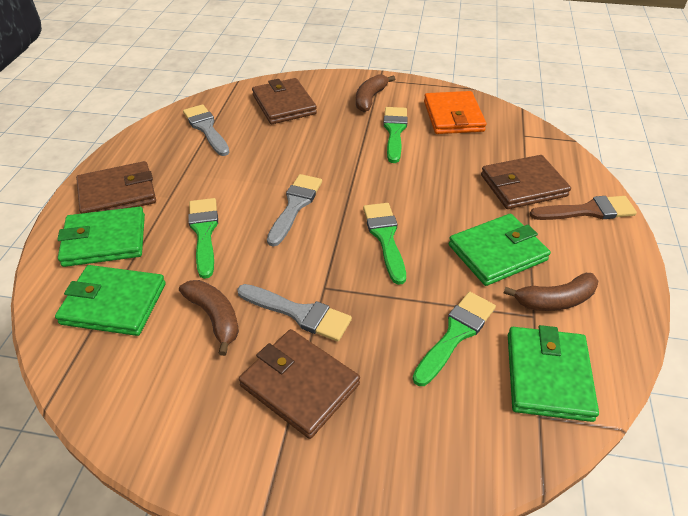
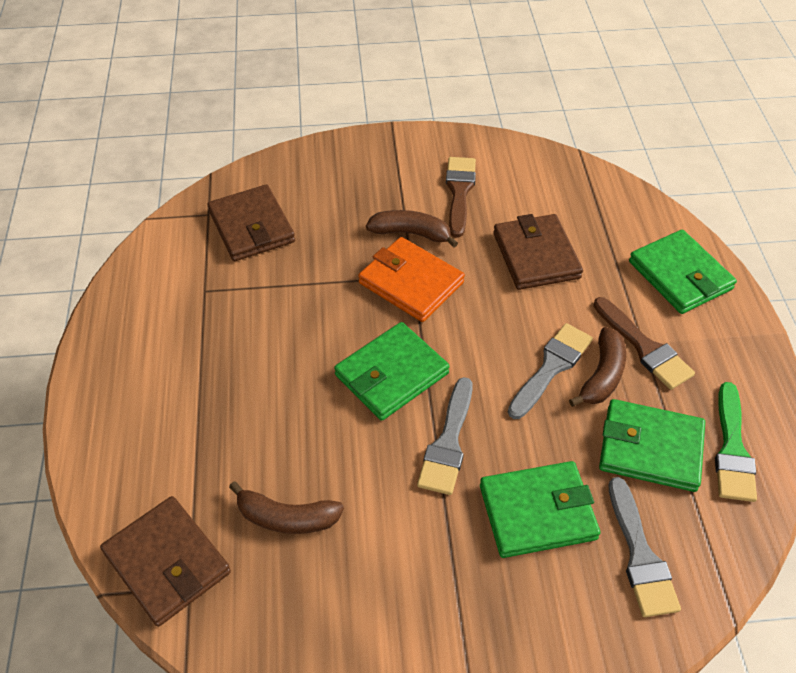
brown brush: [529,196,637,220] = 1 -> [446,157,476,238] [593,297,695,390] = 2
brown wallet: [76,161,156,214] [239,329,360,439] [252,78,317,124] [481,155,571,209] = 4 -> [100,496,231,627] [207,185,295,261] [493,214,583,290] = 3
green brush: [188,198,218,279] [363,203,406,285] [383,107,408,163] [412,292,496,386] = 4 -> [715,382,757,502] = 1

